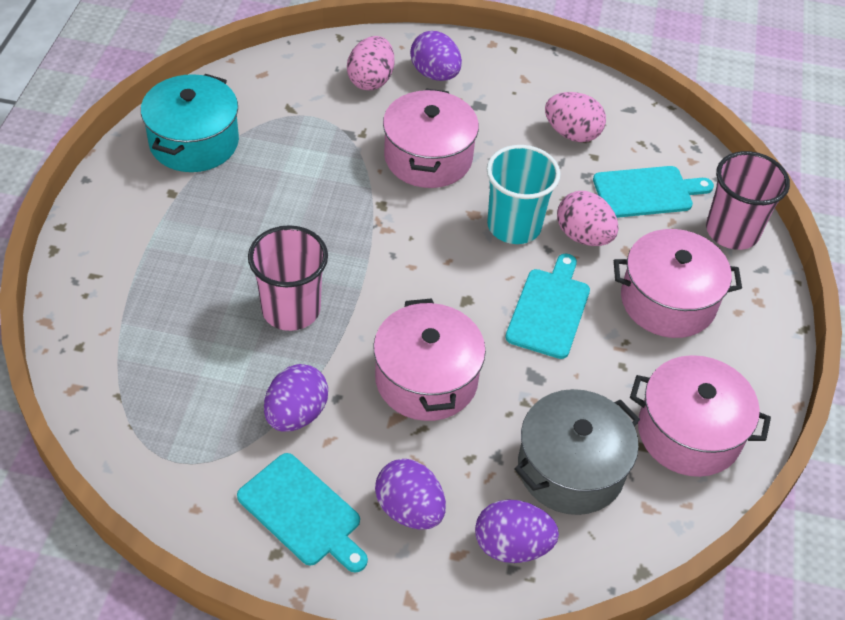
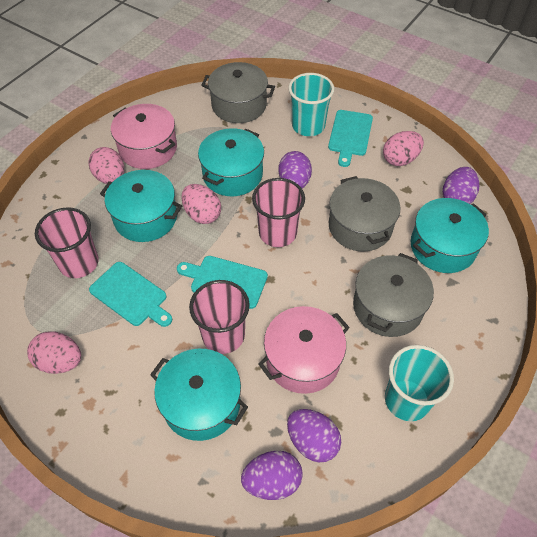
grey pot: [514,389,640,515] = 1 -> [201,62,275,123] [329,176,400,251] [353,253,434,337] = 3
pink cup: [248,225,328,331] [706,151,790,250] = 2 -> [35,207,99,278] [189,280,250,354] [252,178,305,247] = 3
pink egg: [347,36,394,90] [545,92,606,142] [557,191,619,246] = 3 -> [27,331,81,374] [89,147,124,184] [181,184,221,224] [383,131,424,166] = 4
pink pot: [373,298,486,421] [383,89,479,188] [614,229,742,338] [630,355,771,477] = 4 -> [111,104,177,169] [258,306,350,394] = 2
turquoise cup: [486,145,561,244] = 1 -> [288,73,334,136] [385,345,454,421] = 2
turquoise pot: [141,74,239,172] = 1 -> [100,170,182,242] [150,349,248,441] [198,128,264,196] [410,198,489,273] = 4

